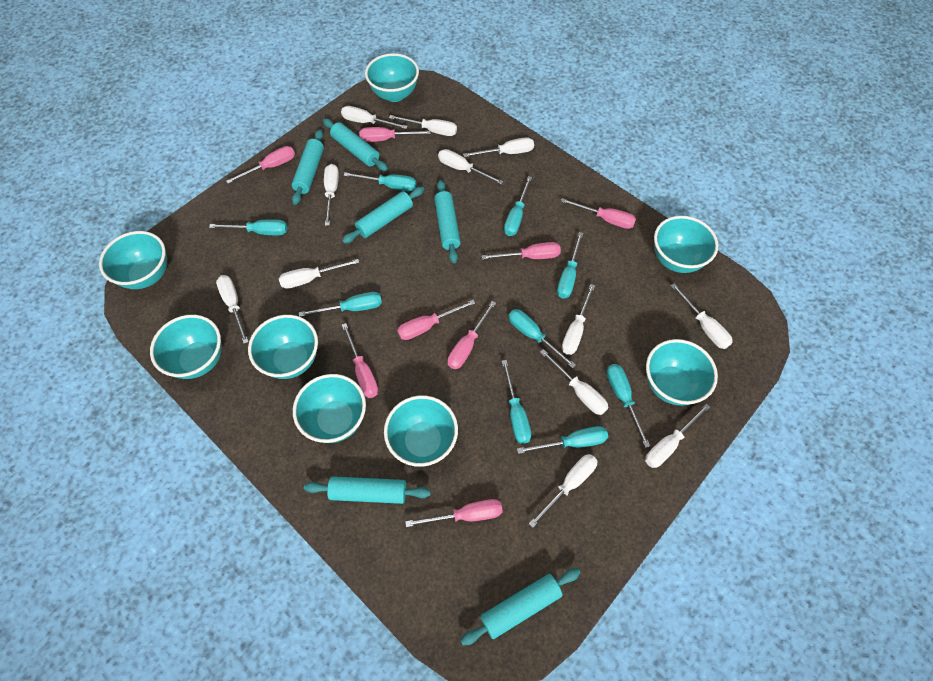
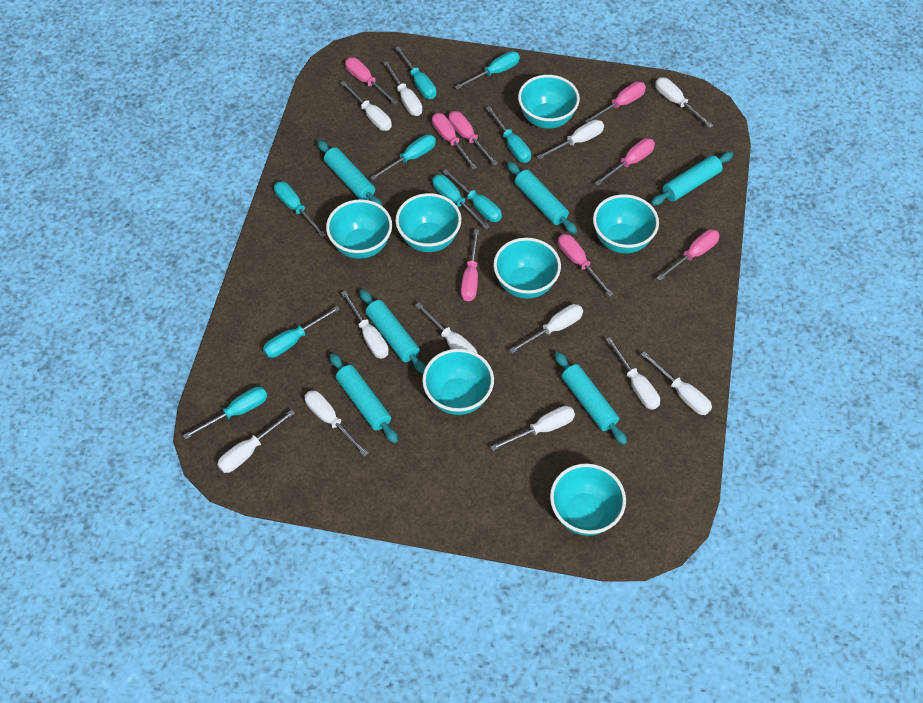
turquoise bowl: [99,231,167,289] [150,315,222,379] [248,315,318,379] [293,374,366,443] [365,53,419,102] [384,395,458,467] [646,339,718,406] [654,216,718,273] = 8 -> [326,199,392,259] [396,193,461,252] [422,349,494,415] [493,238,561,299] [518,75,580,129] [550,463,626,536] [593,194,659,253] = 7

